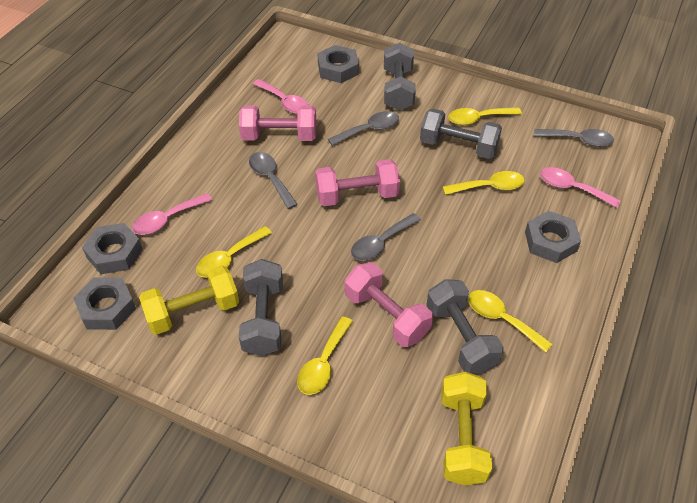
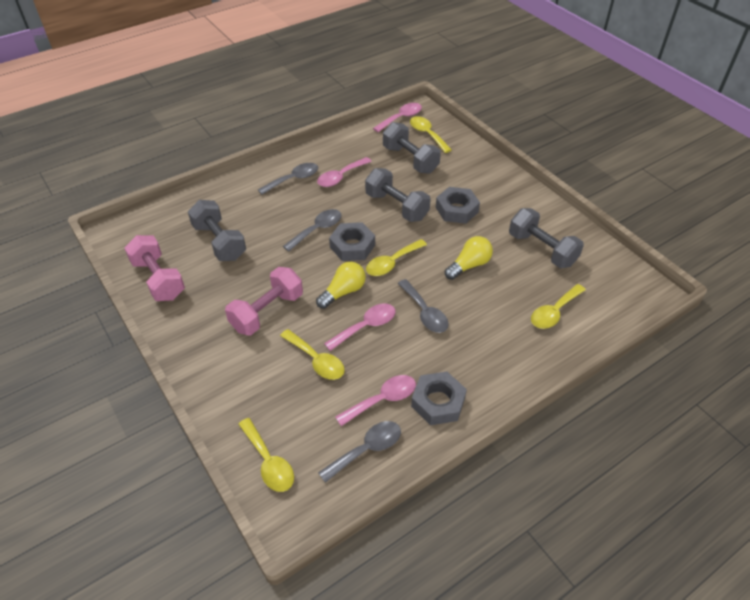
grey nut: [73,277,136,330] [82,223,142,274] [318,45,359,83] [525,211,581,263] = 4 -> [329,222,375,261] [411,372,467,425] [436,187,480,224] = 3
pink dumbbell: [239,105,316,141] [315,159,400,206] [345,262,433,347] = 3 -> [125,235,185,301] [225,267,303,335] = 2
pink spoon: [132,193,212,235] [253,79,309,114] [540,167,621,208] = 3 -> [317,157,372,187] [324,304,395,351] [335,375,416,426] [373,103,422,132] = 4
yellow dumbbell: [139,265,239,335] [441,372,492,486] = 2 -> none = 0
yellow light bulb: none = 0 -> [316,262,366,309] [445,236,493,280] = 2

